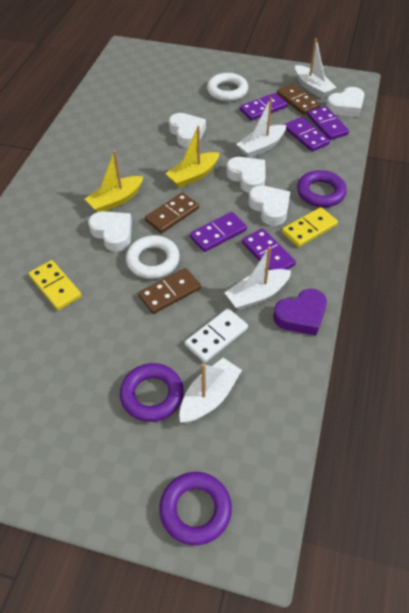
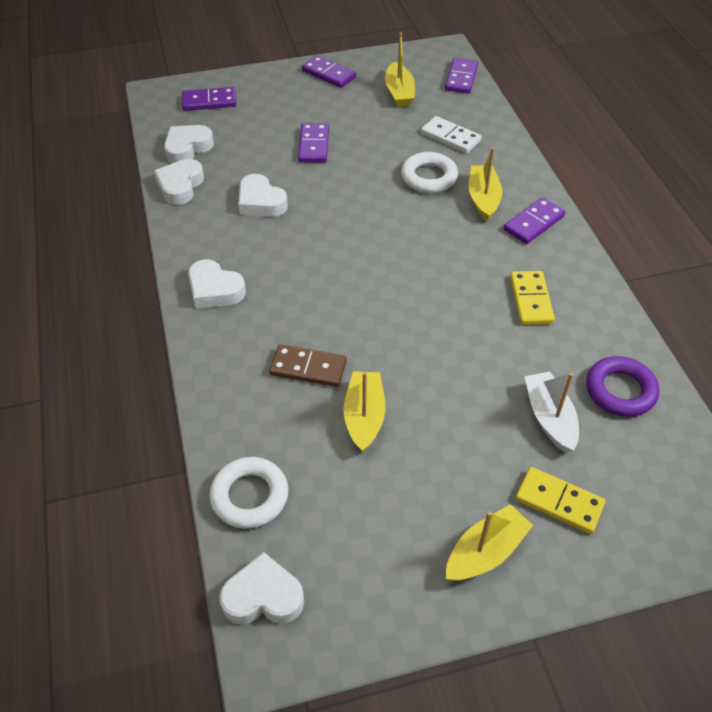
brown domino: [138,268,201,314] [145,192,199,233] [277,83,320,115] = 3 -> [269,344,347,387] = 1
purple heart: [274,289,327,336] = 1 -> none = 0
purple ring: [120,363,184,422] [159,472,232,545] [297,170,347,207] = 3 -> [586,356,659,417] = 1
white boat: [179,358,242,424] [224,247,291,310] [236,97,286,158] [295,38,337,99] = 4 -> [524,371,579,453] = 1
yellow boat: [85,150,143,212] [165,126,219,188] = 2 -> [344,371,386,453] [385,33,415,107] [446,504,533,581] [469,147,502,222] = 4

